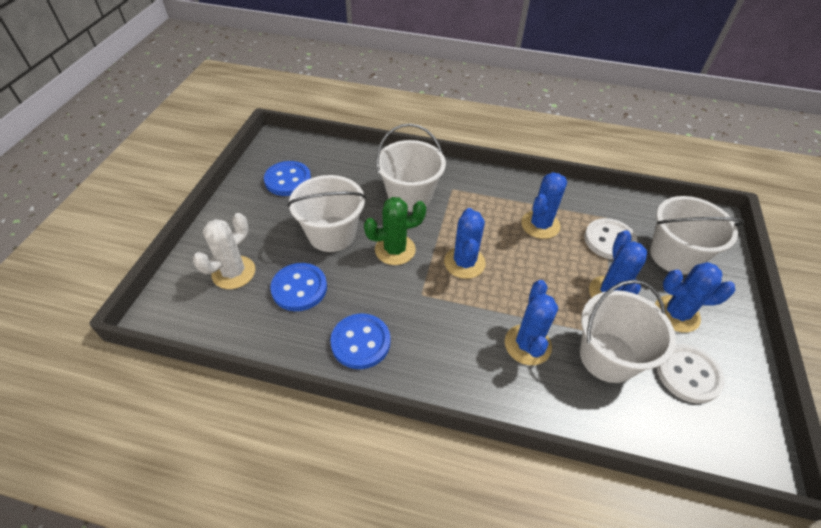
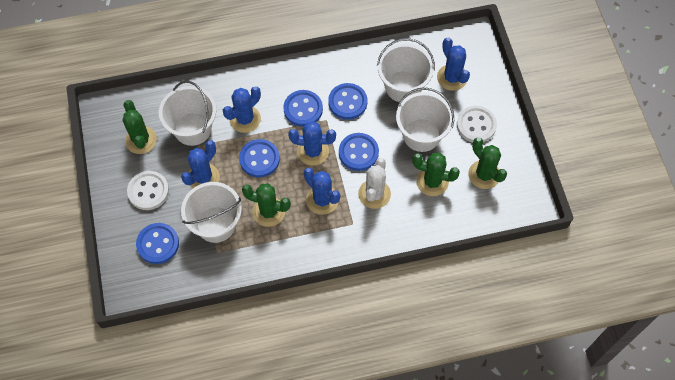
blue button: [264,161,311,196] [270,263,327,311] [330,313,390,369] = 3 -> [136,223,179,264] [239,139,280,178] [283,90,323,127] [328,83,367,120] [339,133,379,171] = 5
green cactus: [364,197,426,265] = 1 -> [123,100,157,154] [242,183,291,227] [412,152,460,196] [468,137,507,189] = 4

